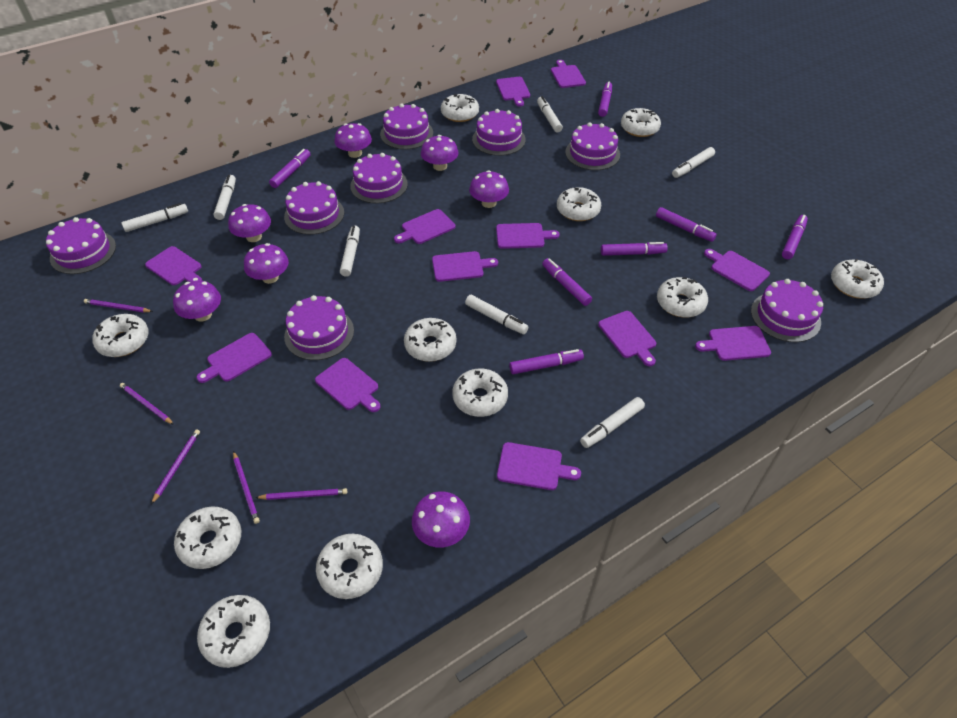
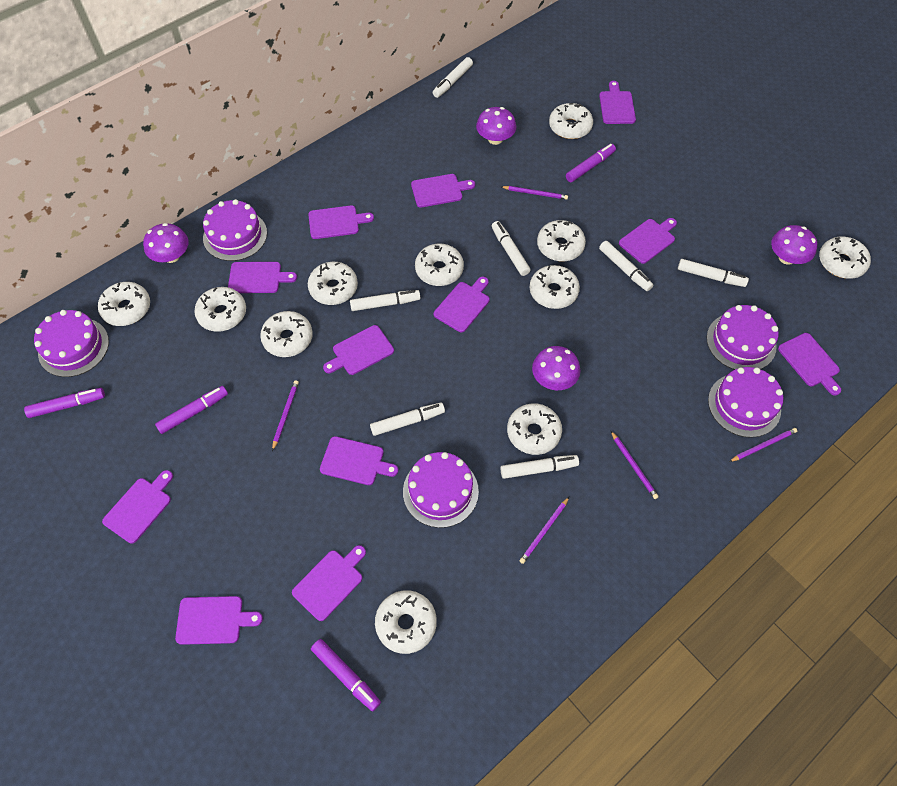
purple cake: [46,217,116,274] [284,181,344,235] [284,295,354,360] [350,153,408,204] [380,104,433,150] [472,109,526,156] [565,122,620,170] [751,279,823,342] = 8 -> [34,310,109,377] [203,199,267,261] [403,452,479,528] [707,305,779,370] [708,367,783,438] = 5
purple marker: [269,149,311,188] [509,349,584,374] [542,258,592,306] [598,81,612,117] [601,242,668,256] [656,207,717,242] [782,215,808,259] = 7 -> [24,388,105,418] [155,386,228,434] [311,639,381,711] [566,144,616,182] = 4
purple mushroom: [173,280,221,322] [228,204,271,242] [244,243,289,284] [335,123,372,158] [412,491,470,548] [421,135,458,171] [469,170,509,208] = 7 -> [143,223,188,263] [476,107,516,145] [532,346,581,390] [771,225,817,265] = 4

